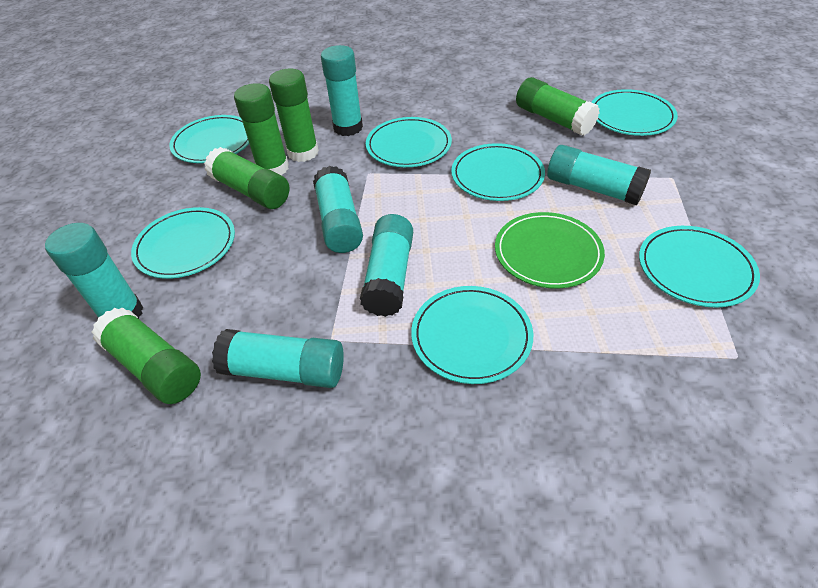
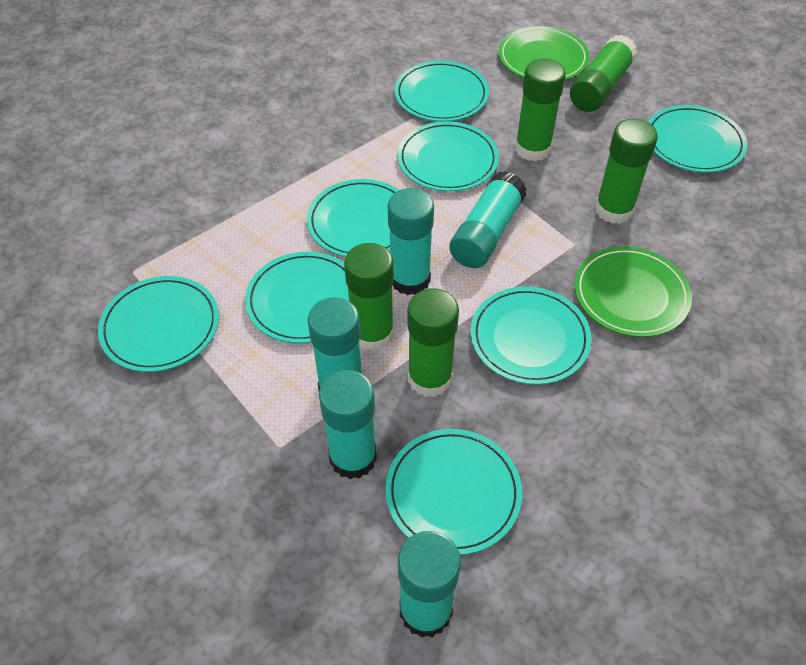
green plate: [495,212,605,289] = 1 -> [498,26,590,80] [574,246,692,337] = 2
turquoise glue stick: [45,223,143,319] [212,329,344,388] [313,166,363,253] [321,45,363,136] [360,214,413,317] [547,145,651,205] = 6 -> [308,297,362,391] [319,370,377,479] [388,188,434,295] [398,531,461,638] [449,171,527,268] = 5
turquoise plate: [131,207,235,279] [169,115,249,163] [366,117,452,167] [411,286,533,384] [451,143,545,201] [592,89,678,136] [639,226,760,308] = 7 -> [98,276,219,372] [245,252,349,343] [307,179,399,257] [385,429,522,555] [394,61,489,122] [397,121,499,192] [471,287,591,385] [648,105,747,173] = 8

